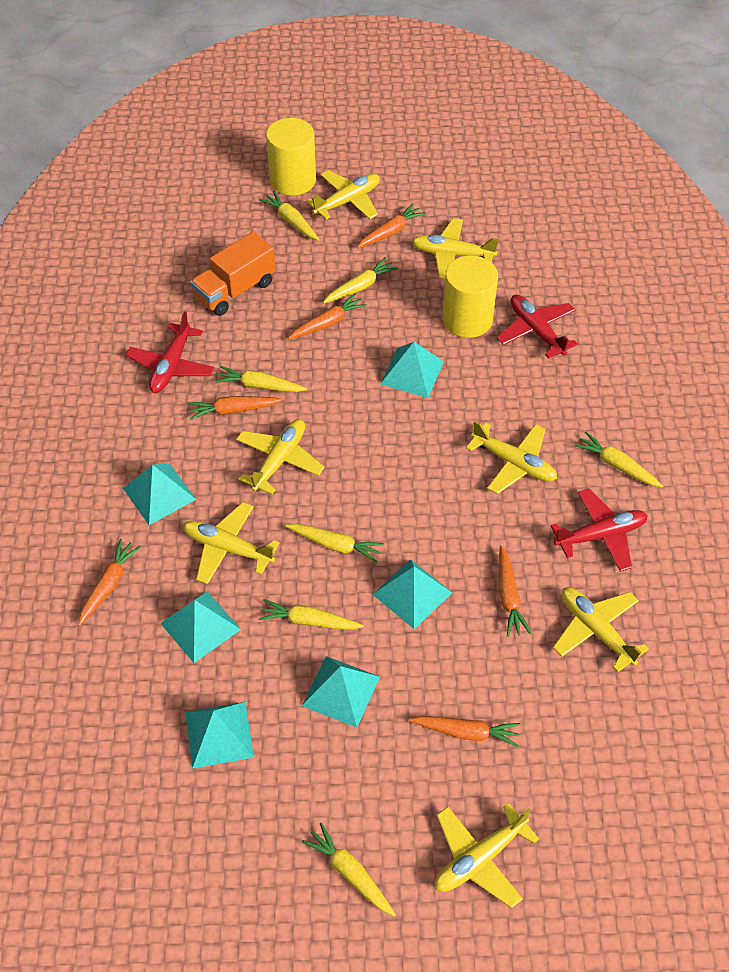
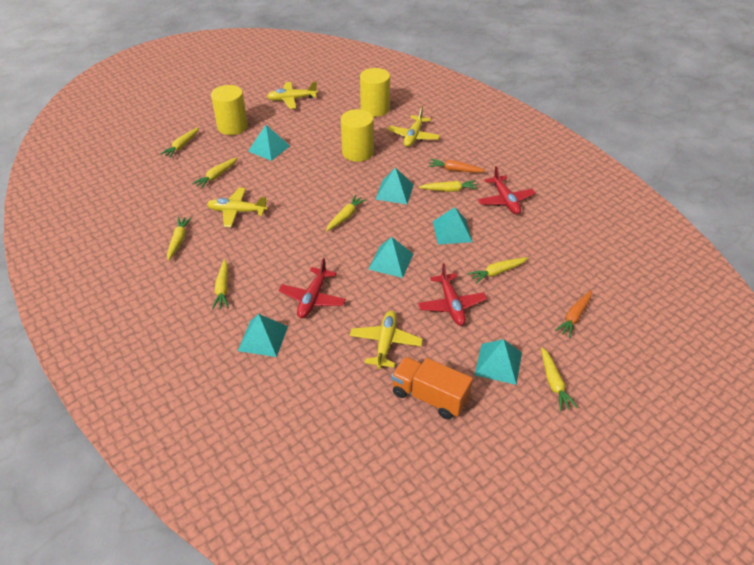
orange carrot: [78,539,141,626] [188,396,282,420] [288,293,367,339] [357,203,426,248] [409,716,520,747] [499,545,531,637] = 6 -> [428,159,486,173] [555,290,592,338] = 2
yellow carrot: [215,366,307,392] [258,599,364,630] [259,191,319,241] [285,524,384,563] [302,823,396,917] [323,257,398,303] [574,432,663,488] = 7 -> [160,127,199,158] [167,217,192,261] [192,157,238,189] [212,259,229,309] [326,195,367,231] [419,180,478,192] [468,257,528,283] [541,347,578,411] = 8
yellow cylinder: [266,118,316,196] [442,255,498,338] = 2 -> [211,85,248,135] [341,109,374,162] [360,68,390,117] = 3
yellow plane: [183,502,279,584] [236,419,325,494] [306,170,380,220] [412,218,499,279] [435,803,539,908] [466,420,557,494] [553,587,649,672] = 7 -> [207,188,268,227] [267,81,318,109] [350,311,423,369] [387,106,440,147] = 4

